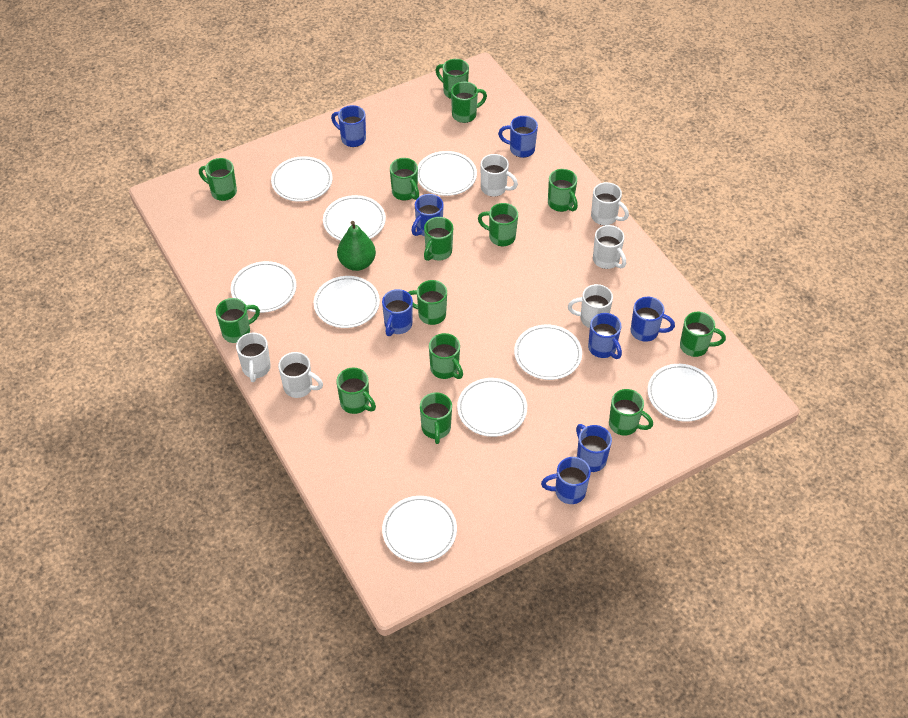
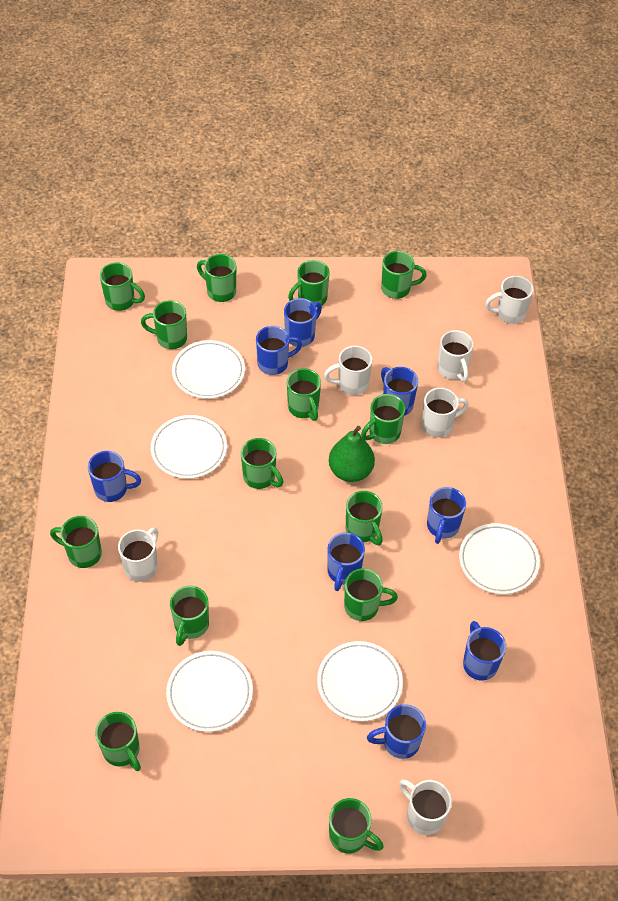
white plate: [231,261,296,313] [271,156,333,202] [314,276,380,328] [323,195,386,241] [382,496,457,563] [418,151,477,196] [457,378,527,437] [514,324,582,380] [648,364,717,422] = 9 -> [151,415,227,479] [166,651,253,732] [172,340,245,399] [317,641,403,722] [459,523,540,594] = 5

